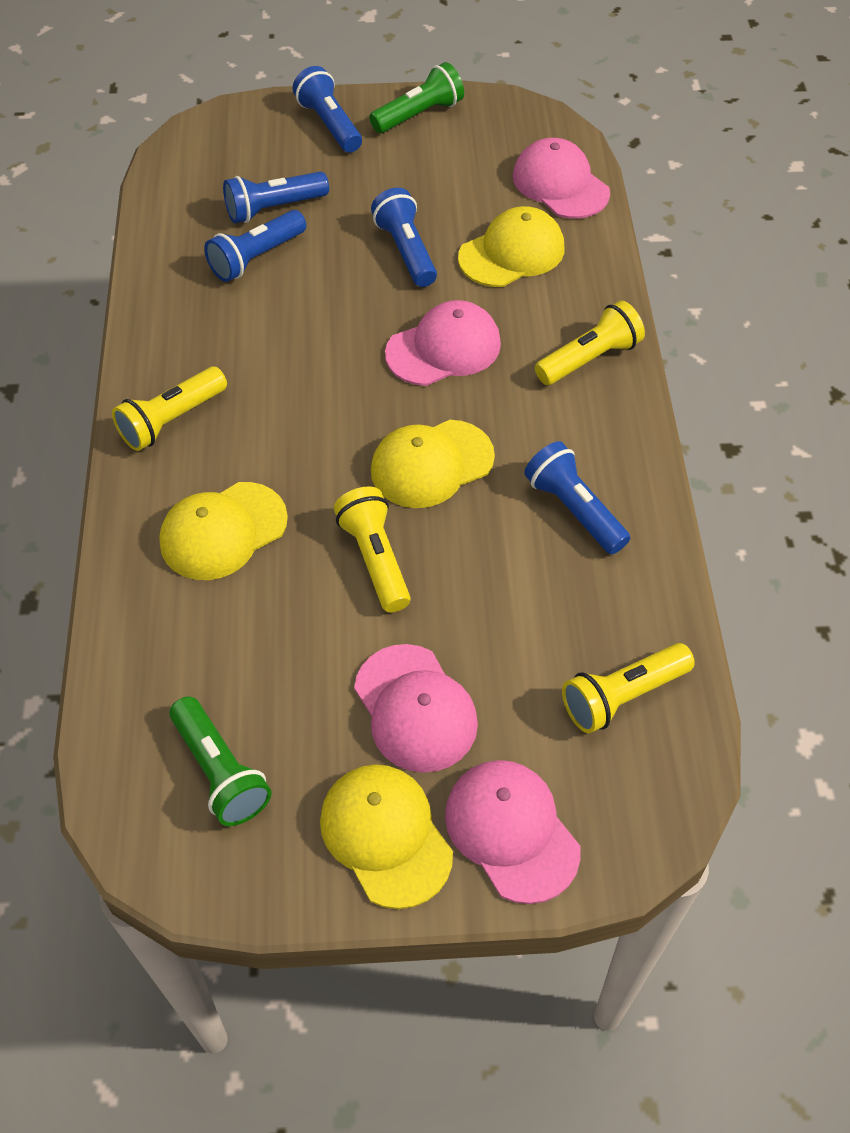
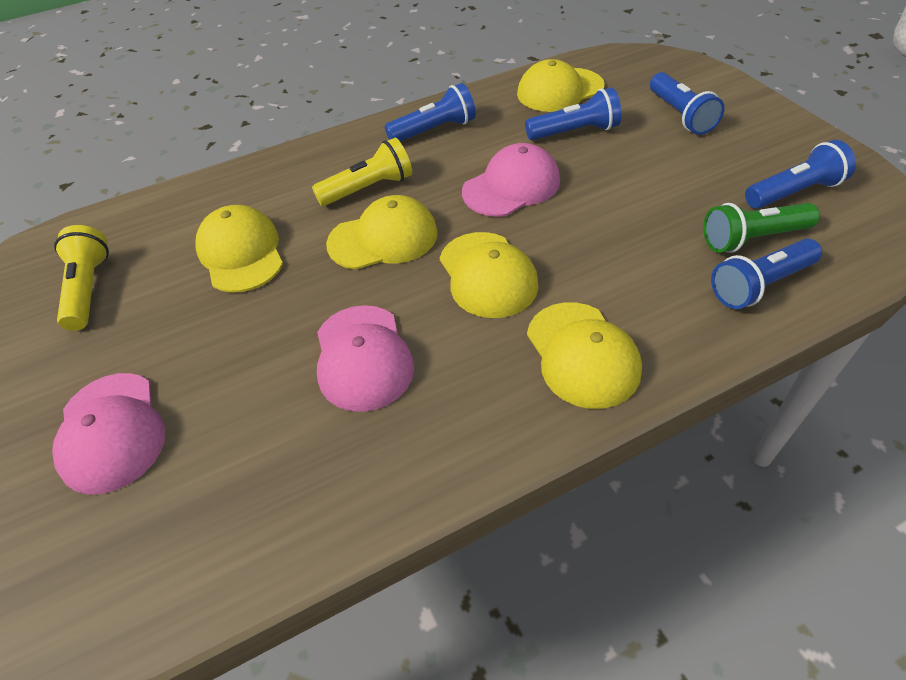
green flashlight: [169,696,272,826] [370,62,464,133] = 2 -> [703,203,820,253] = 1
pink cap: [354,644,478,773] [385,300,501,386] [445,760,581,904] [513,138,610,219] = 4 -> [52,373,165,495] [317,305,414,412] [462,143,560,217] = 3
yellow cap: [159,482,288,580] [320,764,453,909] [371,420,495,508] [458,206,564,287] = 4 -> [195,205,283,293] [326,195,438,270] [440,232,539,318] [517,59,605,112] [527,302,642,409] = 5
yellow flashlight: [112,367,227,451] [334,486,410,612] [535,300,645,385] [562,643,695,733] = 4 -> [54,225,109,331] [312,138,412,206] = 2

